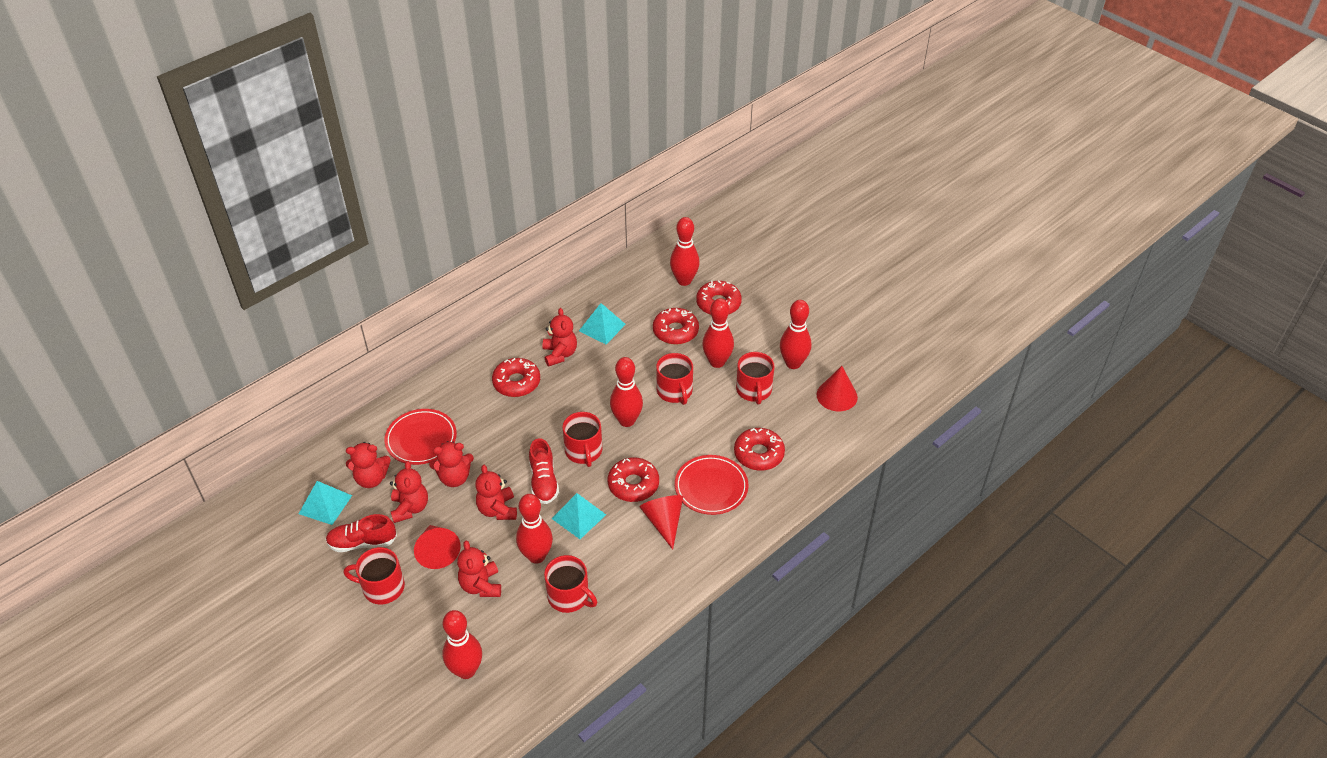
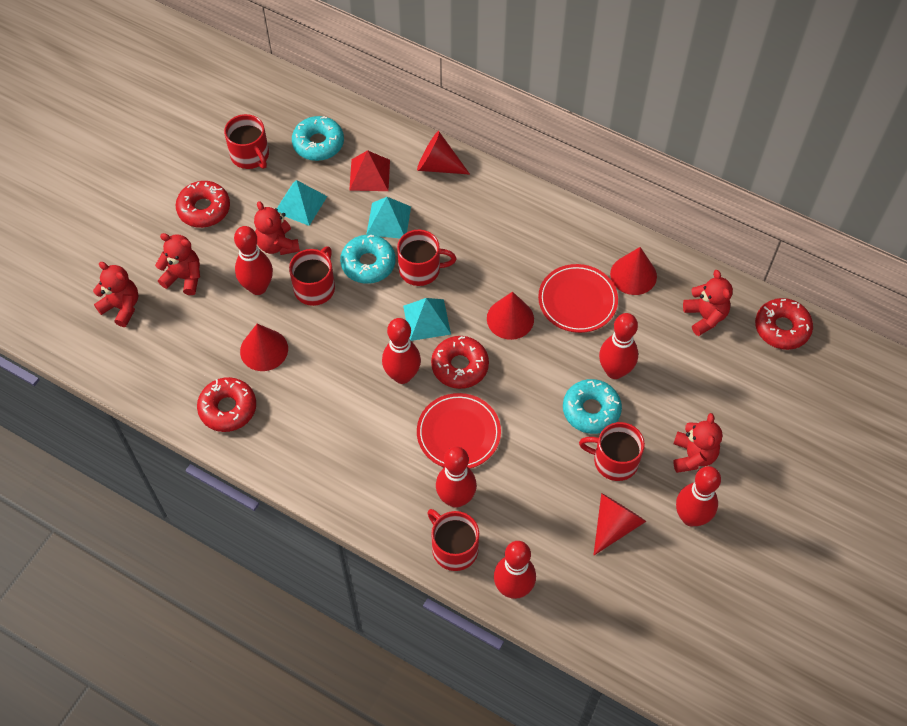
red cone: [414,525,461,569] [640,495,683,549] [817,366,858,411] = 3 -> [240,324,288,371] [417,131,470,174] [487,292,534,340] [593,493,646,556] [610,247,657,295] = 5
red donut: [492,358,540,397] [608,457,659,502] [653,308,699,345] [696,280,742,315] [734,428,785,471] = 5 -> [176,181,230,228] [197,377,256,432] [431,336,489,389] [755,298,813,350] = 4
red pyramid: none = 0 -> [349,150,390,191] = 1
red shoe: [326,514,397,552] [529,438,559,504] = 2 -> none = 0
red teddy bear: [346,442,391,488] [390,461,428,523] [429,441,474,487] [457,540,501,597] [476,465,517,520] [543,308,577,367] = 6 -> [93,262,138,327] [155,233,200,295] [254,201,300,255] [673,413,722,473] [683,270,733,336] = 5
turquoise donut: none = 0 -> [292,116,344,161] [340,235,396,284] [563,379,622,434] = 3

